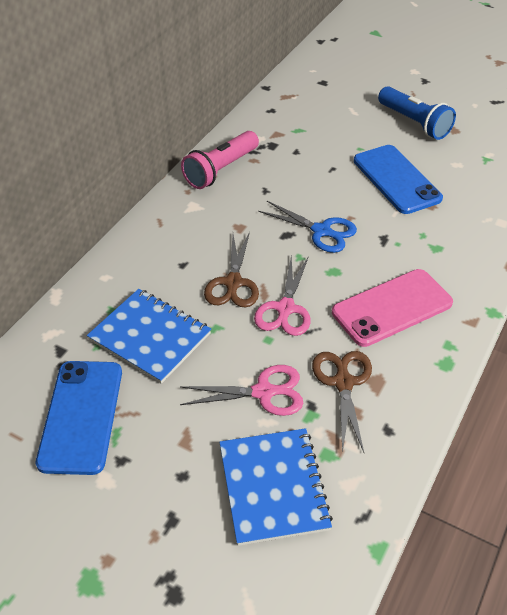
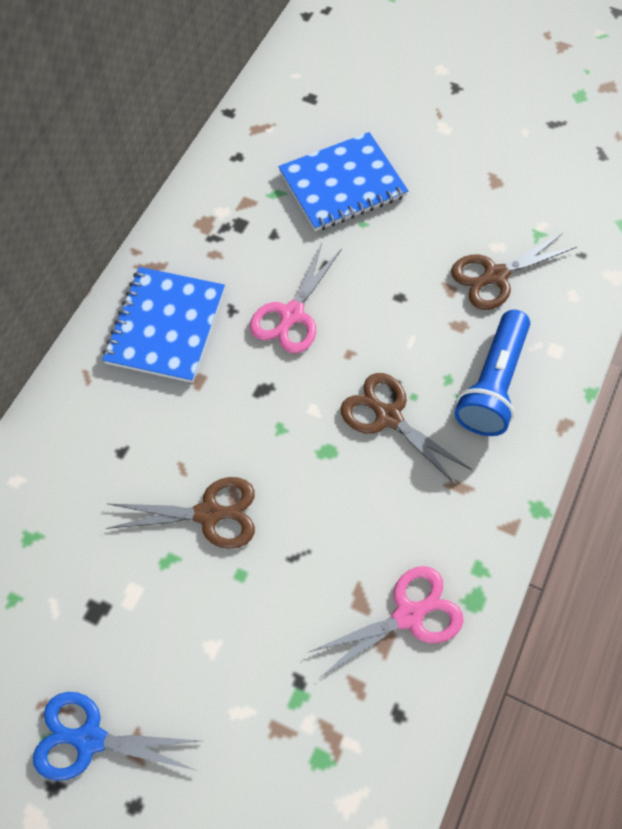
blue phone: [36,361,122,475] [354,145,443,214] = 2 -> none = 0
brown scissors: [204,232,259,307] [312,351,372,453] = 2 -> [106,477,255,549] [340,373,472,486] [451,232,576,310] = 3
pink flashlight: [181,131,259,189] = 1 -> none = 0
pink phone: [332,269,453,347] = 1 -> none = 0

